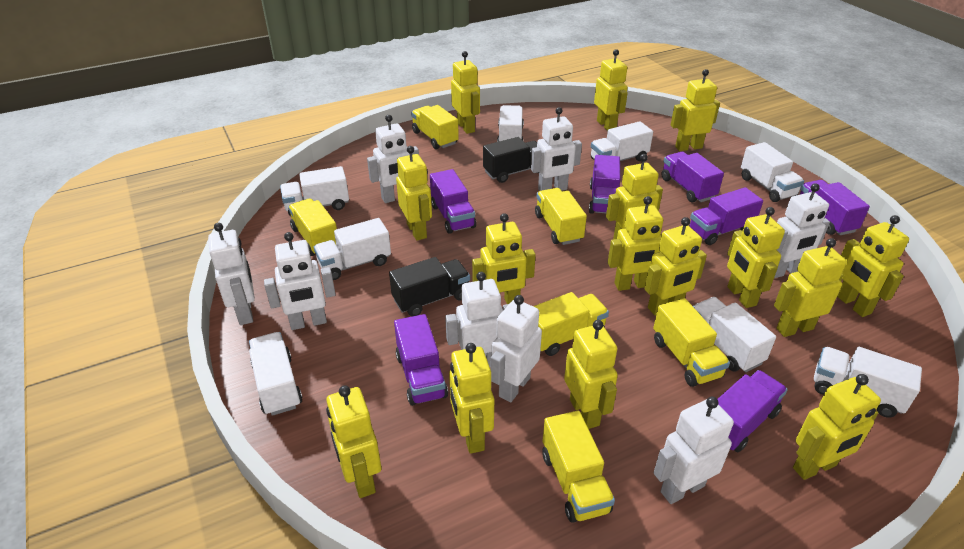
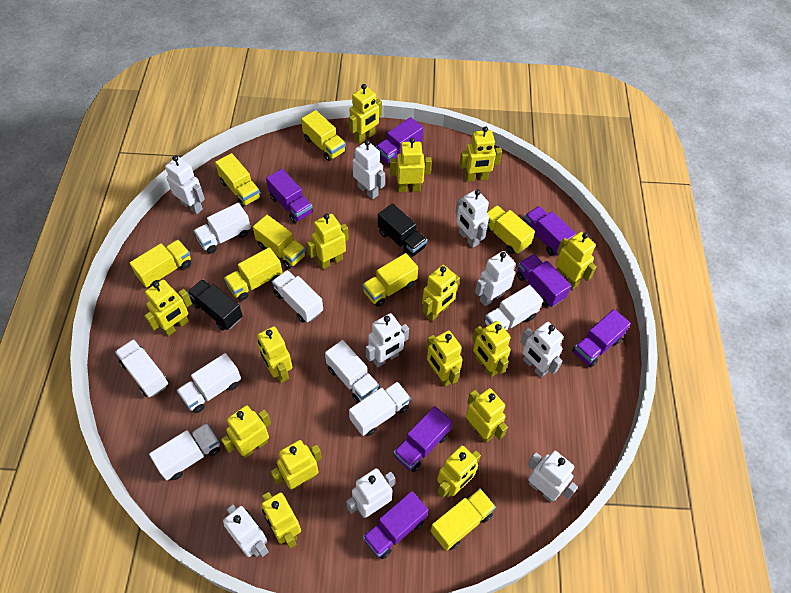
white robot: [208,223,255,325] [264,232,336,330] [367,115,419,203] [445,272,509,367] [491,295,542,402] [531,107,582,191] [653,397,734,504] [774,183,830,278] = 8 -> [165,155,205,214] [223,505,269,557] [346,468,395,518] [353,140,385,199] [366,313,409,367] [455,189,489,248] [475,251,516,306] [520,322,564,377] [527,451,578,502] = 9
yellow truck: [288,198,337,256] [411,105,459,149] [533,292,609,356] [535,188,587,245] [542,411,615,523] [653,298,730,387] = 6 -> [130,240,191,288] [215,153,261,207] [224,247,283,301] [253,215,306,269] [301,110,346,161] [362,253,418,307] [430,488,496,551] [486,205,535,254] = 8

